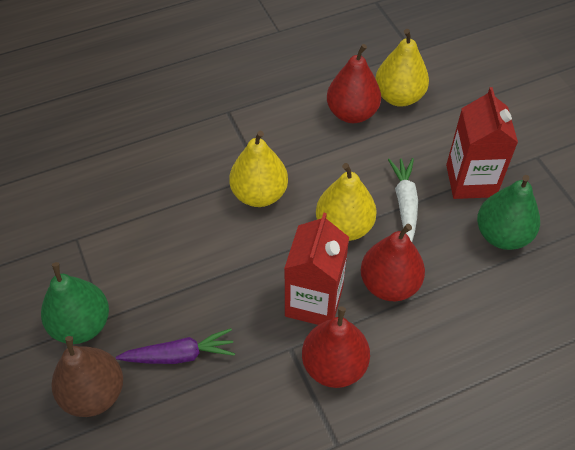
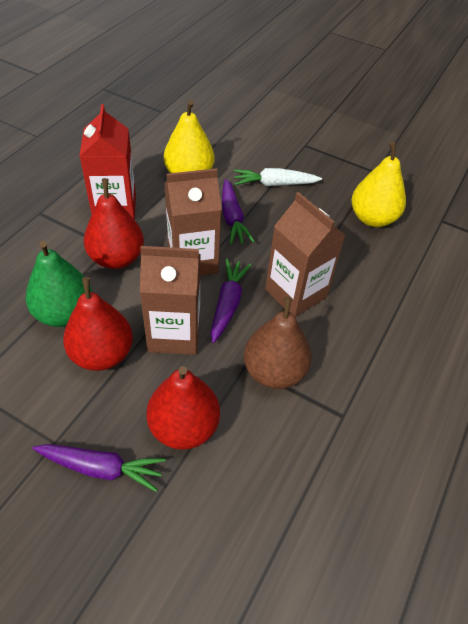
brown carton: none = 0 -> [140,246,200,355] [164,168,222,276] [265,192,346,317] = 3
green pear: [41,262,109,344] [477,175,540,250] = 2 -> [26,241,92,327] = 1
purple carrot: [116,328,235,364] = 1 -> [32,444,166,492] [211,259,252,343] [222,179,255,245] = 3
red carton: [284,213,349,325] [446,87,518,199] = 2 -> [80,104,136,220] = 1
yellow pear: [229,131,288,207] [316,163,377,241] [375,29,429,107] = 3 -> [164,100,215,173] [352,142,406,227] = 2

